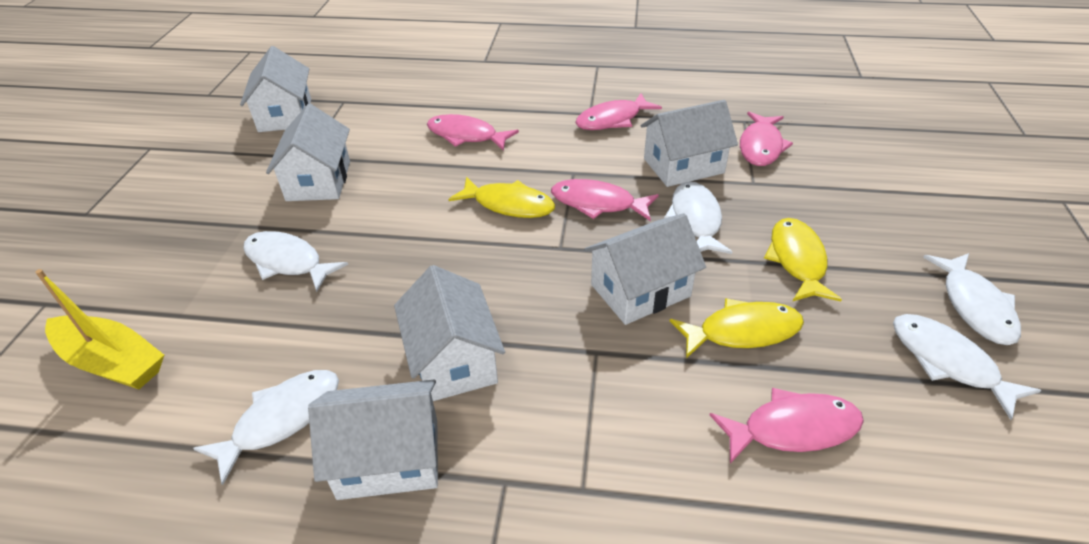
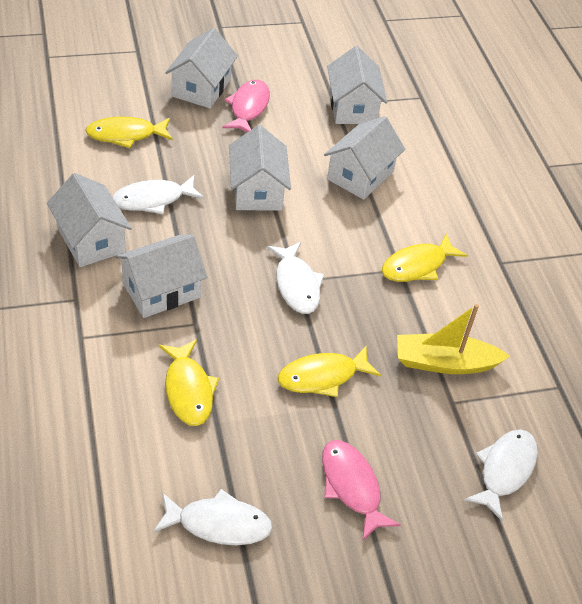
pink fish: [427,114,519,151] [551,179,659,221] [575,93,662,130] [710,388,864,464] [740,112,793,166] = 5 -> [222,80,270,132] [322,440,401,541] = 2
white fish: [193,370,339,485] [243,231,348,292] [664,181,732,254] [893,314,1041,420] [923,253,1021,345] = 5 -> [112,175,204,214] [153,489,273,545] [267,242,324,314] [464,429,538,522] = 4
yellow fish: [448,177,555,218] [670,298,804,358] [764,218,842,302] = 3 -> [85,117,173,148] [159,339,219,426] [278,346,381,397] [382,234,468,282] = 4

